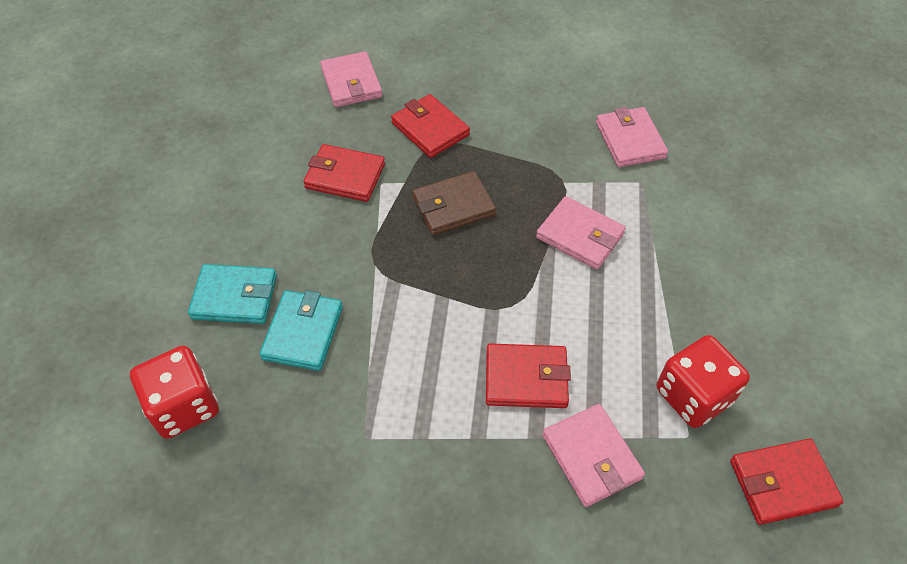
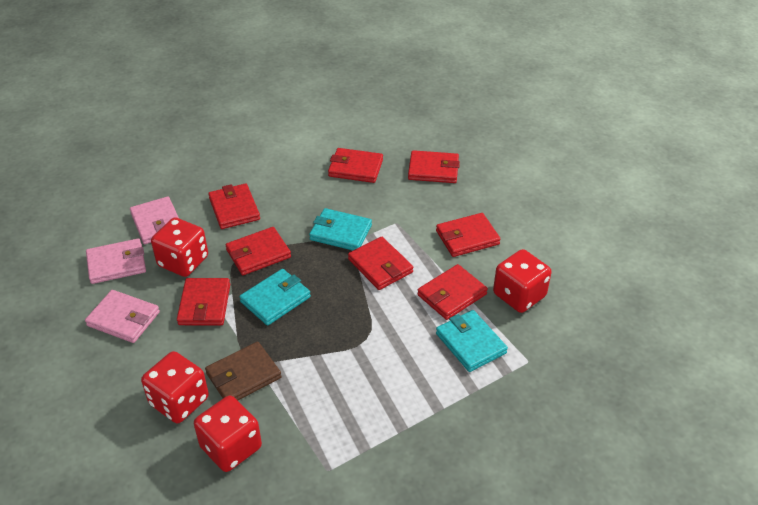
pink wallet: [320,51,382,107] [536,196,626,270] [542,404,645,507] [596,107,668,167] = 4 -> [85,290,160,343] [86,238,146,284] [130,196,179,244] = 3
red dice: [130,346,219,439] [657,335,750,428] = 2 -> [141,351,209,423] [151,217,208,277] [194,396,262,472] [493,249,551,313] = 4
red wallet: [303,144,385,202] [391,94,470,158] [486,344,571,408] [730,438,844,525] = 4 -> [177,278,230,325] [208,183,260,229] [226,227,291,275] [328,148,383,183] [348,237,413,290] [408,150,460,183] [417,264,488,320] [436,213,500,257] = 8
turquoise wallet: [188,264,277,324] [260,290,343,371] = 2 -> [239,269,311,326] [309,208,372,250] [436,310,508,372] = 3

